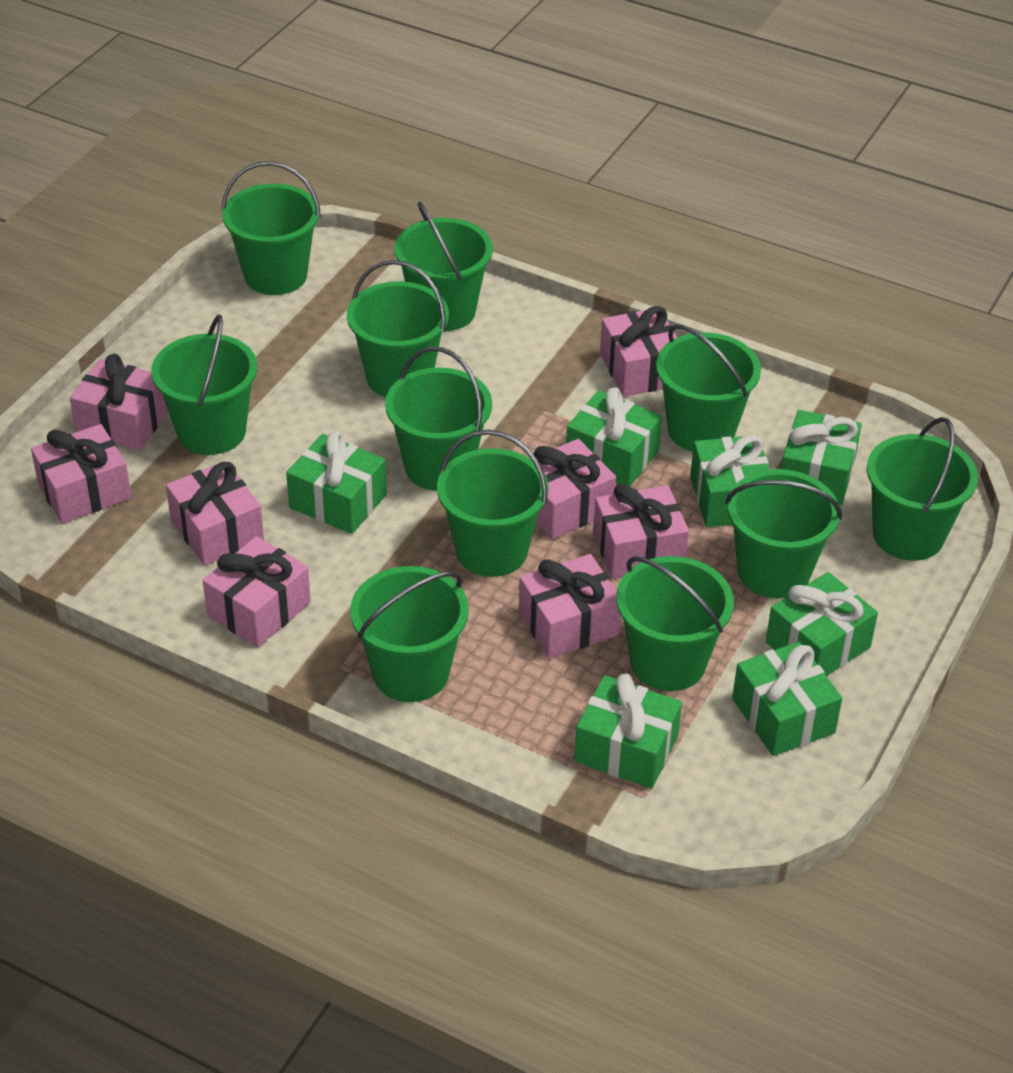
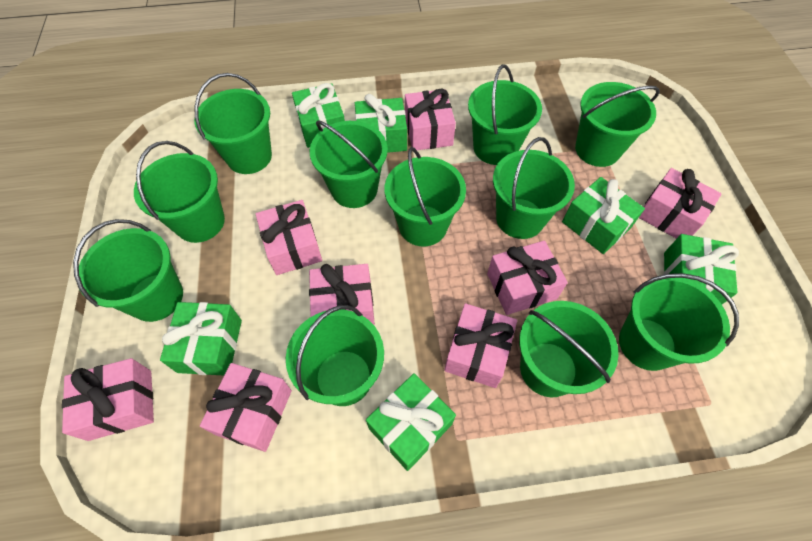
green gift: [286,431,387,534] [566,387,662,486] [574,673,682,789] [690,435,770,527] [732,641,842,756] [766,572,878,676] [781,410,862,506] = 7 -> [160,302,242,375] [292,83,345,148] [355,94,407,153] [366,373,456,471] [562,177,645,254] [664,234,739,304] = 6

